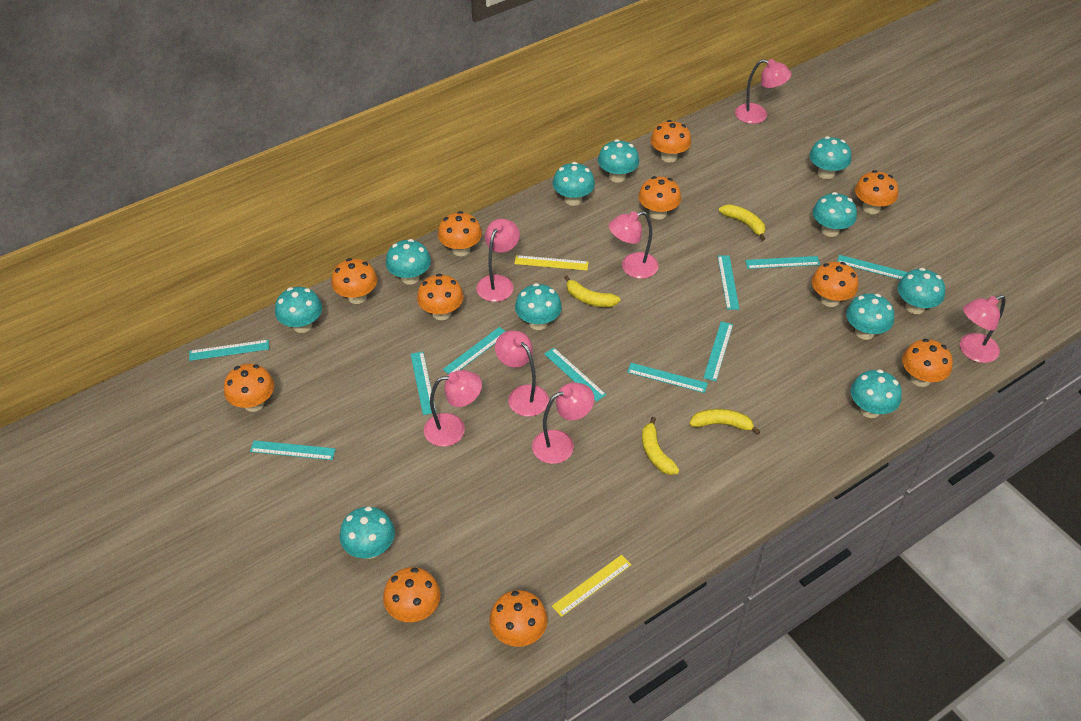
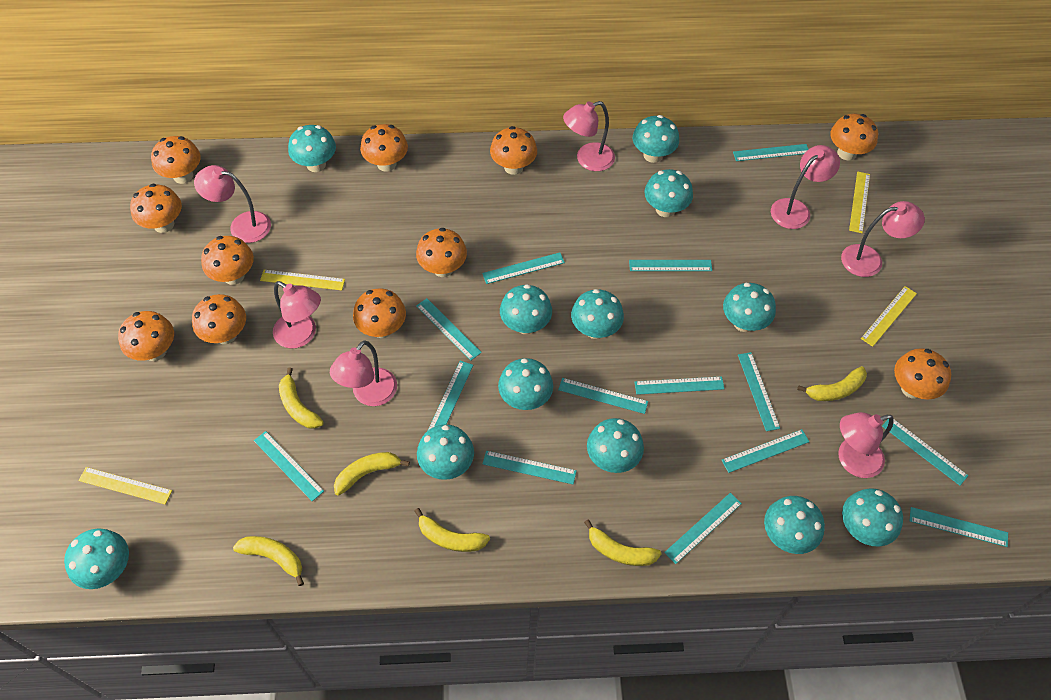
turquoise mushroom: [275,287,322,333] [340,507,395,559] [386,239,431,285] [515,283,562,330] [553,162,595,206] [598,139,639,183] [809,136,851,179] [813,192,857,237] [846,293,894,340] [851,369,902,418] [898,268,945,314] = 11 -> [64,528,129,589] [288,125,336,172] [417,424,474,480] [498,358,553,410] [500,284,552,334] [571,289,624,339] [587,418,644,473] [633,115,679,163] [644,169,693,217] [723,283,776,332] [764,496,825,554] [842,488,903,547] = 12
turquoise ruler: [189,340,269,361] [250,440,336,460] [411,352,436,415] [443,327,506,374] [544,348,606,402] [627,363,708,393] [703,321,733,381] [718,255,739,310] [745,256,820,269] [837,255,908,280] = 10 -> [254,431,324,501] [416,298,482,360] [428,361,473,430] [482,252,565,284] [483,451,577,484] [558,378,648,414] [629,260,712,271] [635,376,724,395] [664,493,742,564] [722,429,810,473] [733,144,809,161] [738,352,780,431] [882,419,968,486] [909,507,1008,547] = 14
yellow banana: [564,275,621,307] [642,417,680,475] [690,409,760,434] [719,204,765,241] = 4 -> [233,536,304,586] [279,367,324,429] [334,452,410,496] [415,508,490,552] [584,520,662,566] [797,366,867,401] = 6
yellow ruler: [514,255,588,271] [552,555,631,617] = 2 -> [78,467,172,504] [260,270,345,291] [849,171,870,233] [861,286,917,347] = 4

